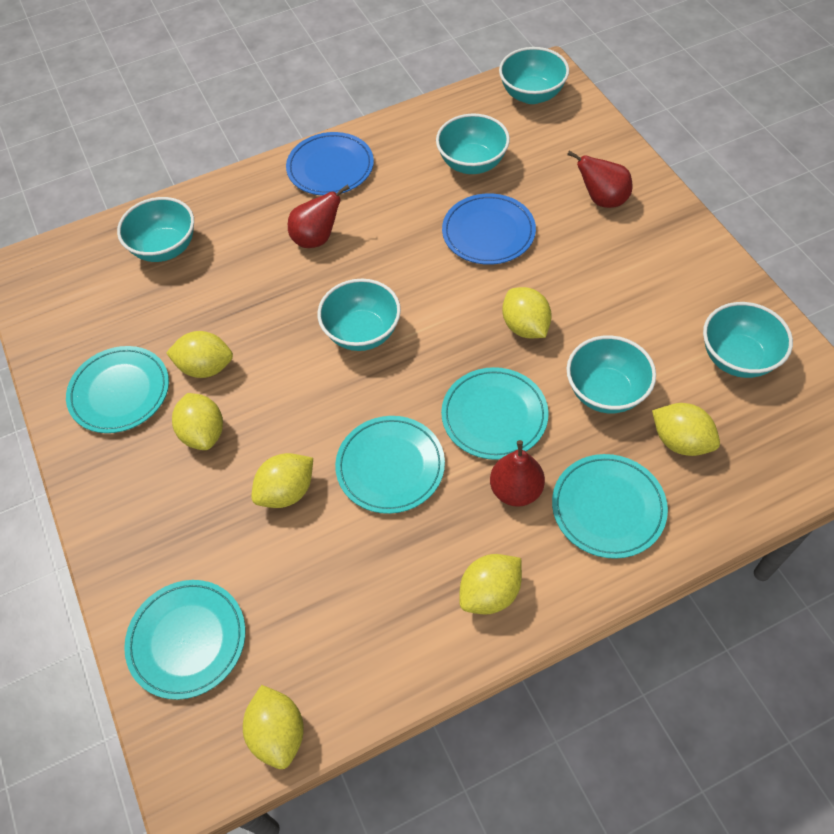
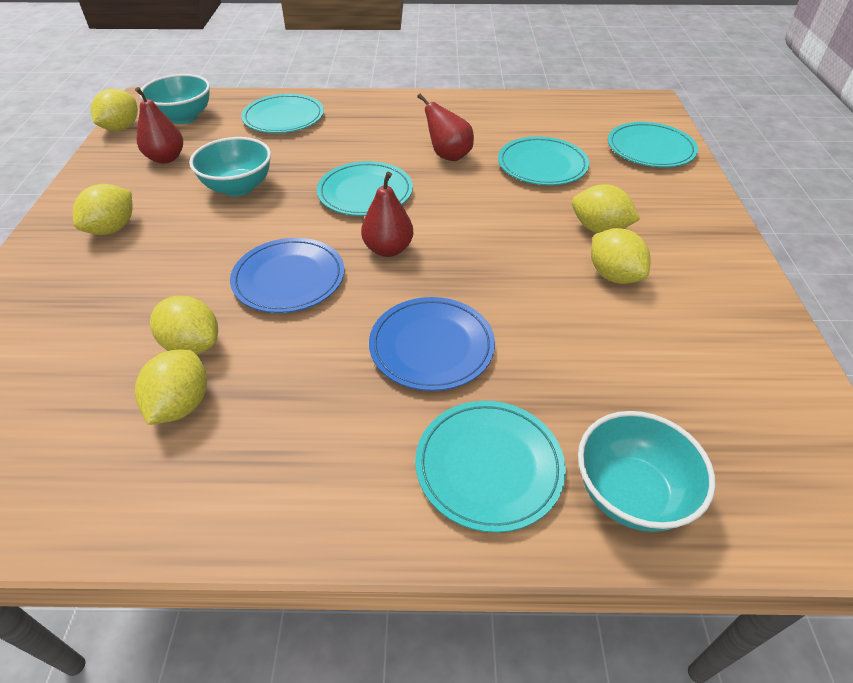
turquoise bowl: [117,197,194,262] [318,279,401,351] [436,114,510,174] [499,47,569,104] [566,335,656,413] [703,302,793,378] = 6 -> [139,74,210,124] [189,137,271,197] [578,411,716,532] = 3
yellow lemon: [166,331,233,378] [172,393,223,450] [243,685,304,769] [251,453,313,508] [459,554,522,614] [502,287,552,338] [652,403,720,456] = 7 -> [73,184,133,235] [91,89,138,131] [135,350,207,425] [150,296,218,354] [572,184,640,233] [591,228,651,284] = 6

